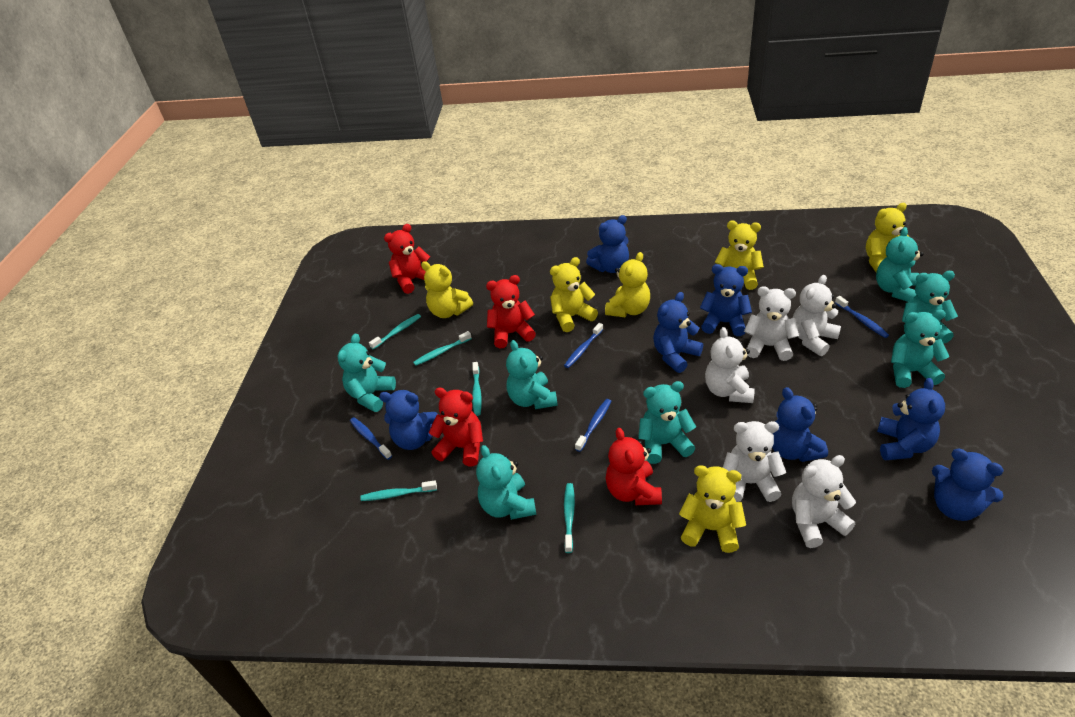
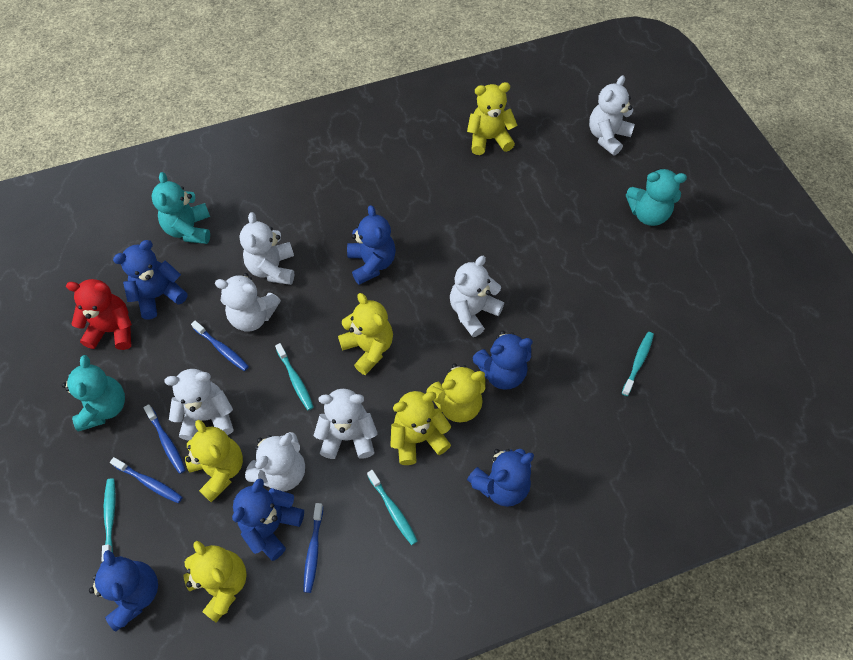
blue teddy bear: [379,390,438,450] [586,215,629,273] [653,292,703,373] [700,264,752,336] [772,387,828,462] [877,378,945,460] [932,449,1004,521] = 7 -> [89,550,158,632] [113,240,188,320] [232,478,304,561] [347,205,396,285] [467,449,534,507] [472,331,533,390] = 6
red teddy bear: [384,224,430,294] [428,388,483,467] [486,275,536,348] [606,428,662,505] = 4 -> [66,279,132,350] = 1
turquoise teddy bear: [337,334,396,412] [476,445,536,520] [506,340,558,409] [638,381,696,464] [876,227,924,302] [891,310,949,388] [902,271,958,344] = 7 -> [62,355,125,431] [151,172,210,244] [626,168,687,226] = 3
turquoise toothbrush: [360,481,437,501] [369,314,421,350] [413,331,472,366] [472,362,482,416] [564,483,575,553] = 5 -> [102,478,115,562] [275,343,314,410] [367,470,417,545] [622,332,654,396] = 4
white teddy bear: [705,327,755,403] [723,421,786,502] [744,286,799,361] [792,455,856,548] [793,275,841,356] = 5 -> [165,369,234,441] [215,273,281,332] [239,212,294,285] [245,432,305,491] [314,389,378,459] [450,256,504,337] [589,75,635,155] = 7

